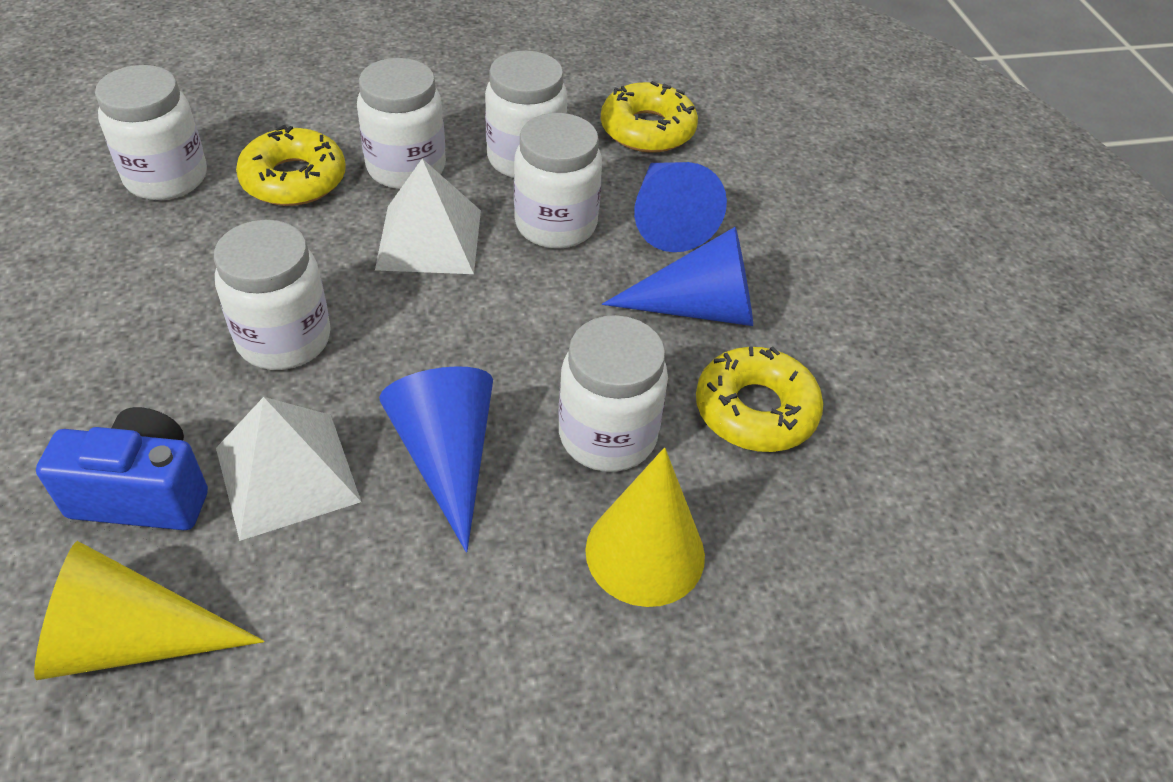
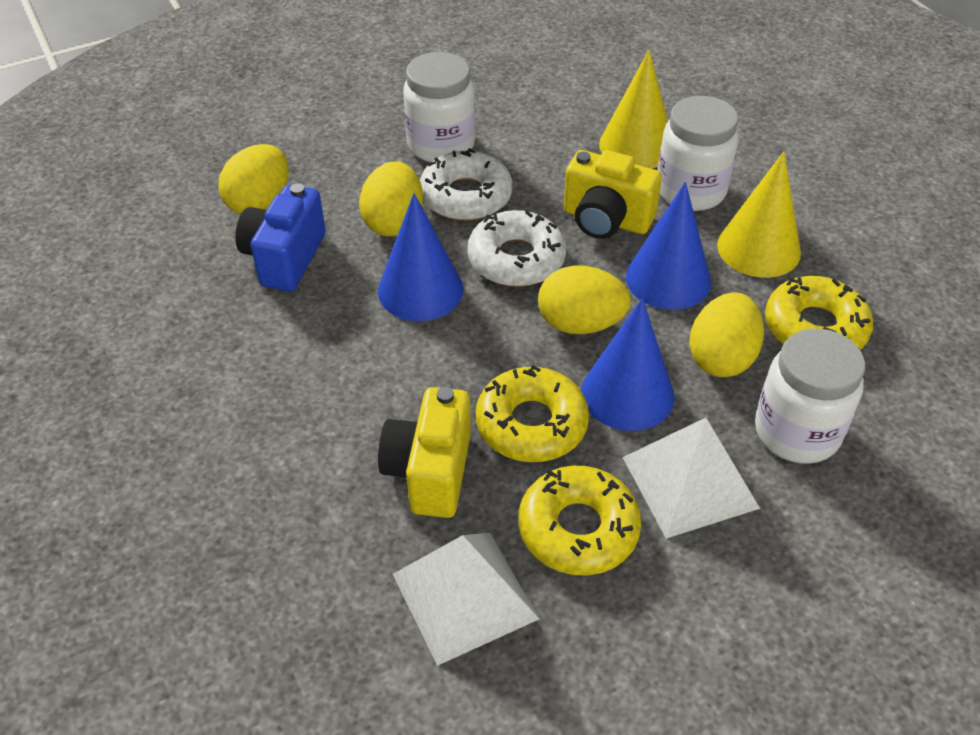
white donut: none = 0 -> [420,148,512,221] [467,210,566,287] = 2
white jar: [95,65,207,200] [214,220,331,370] [357,58,446,189] [485,51,568,178] [514,113,602,249] [559,315,668,472] = 6 -> [403,52,475,162] [658,96,739,211] [755,328,865,464] = 3
yellow camera: none = 0 -> [378,387,471,518] [564,150,662,239] = 2
yellow egg: none = 0 -> [218,144,289,215] [359,161,423,237] [538,266,631,334] [689,293,764,377] = 4

